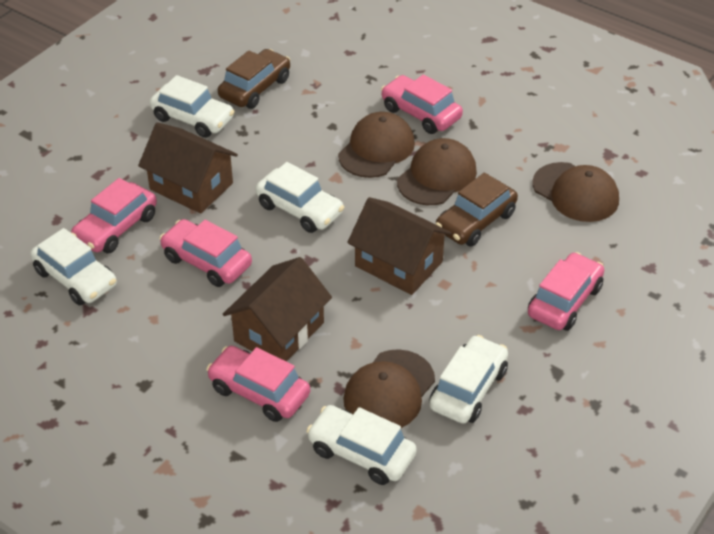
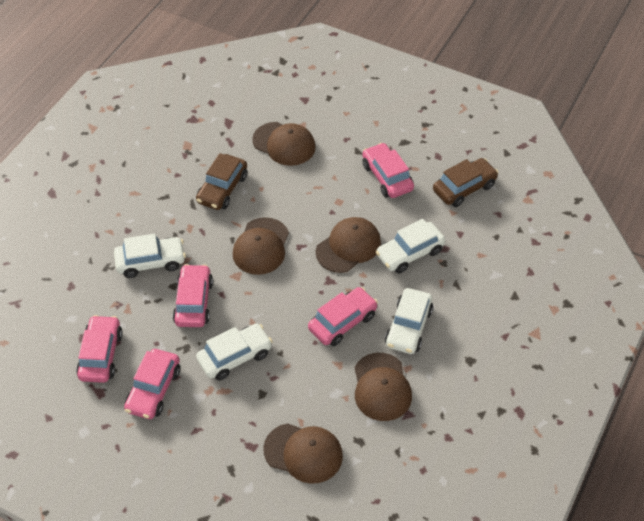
brown cap: [338,112,415,178] [343,349,435,428] [397,138,477,205] [533,162,619,222] = 4 -> [233,217,289,275] [252,122,316,166] [263,423,343,484] [316,217,381,273] [355,353,412,421] = 5
brown house: [138,122,238,214] [223,257,332,362] [347,197,452,295] = 3 -> none = 0
white car: [30,228,117,305] [150,75,235,138] [255,162,344,233] [306,405,417,485] [429,335,508,424] = 5 -> [114,234,186,278] [196,324,273,380] [376,219,445,273] [385,288,433,354] = 4

